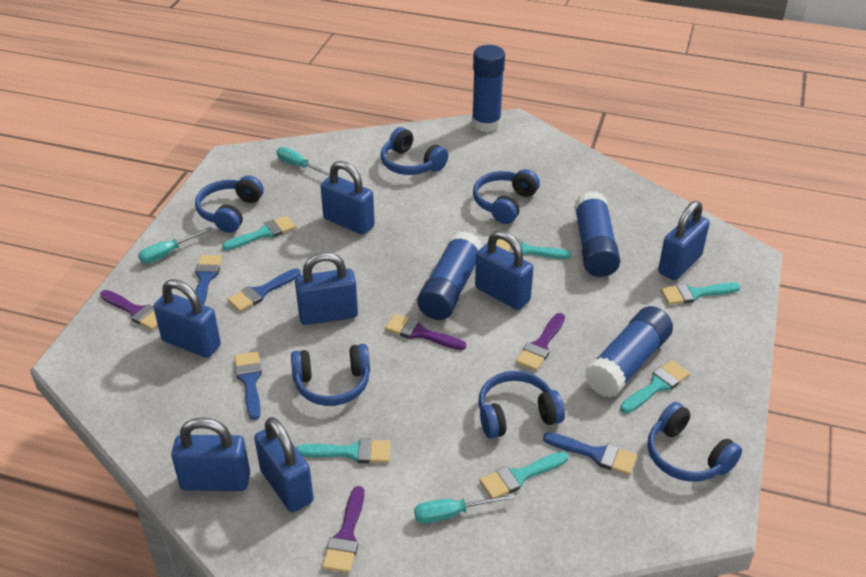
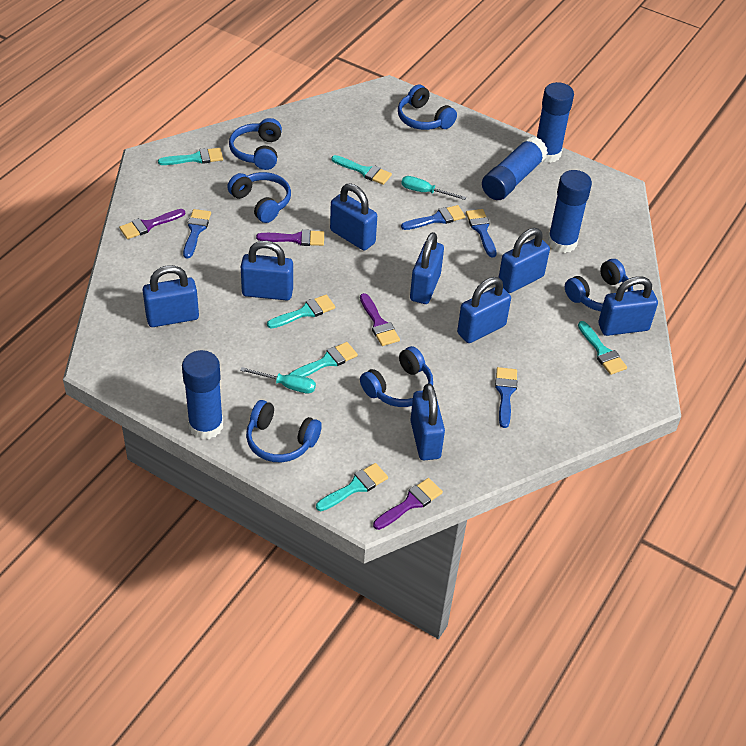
blue padlock: [153,279,221,358] [171,417,250,491] [254,417,314,512] [295,252,358,325] [320,161,375,235] [475,230,533,310] [658,201,710,280] = 7 -> [143,265,199,327] [241,241,293,300] [330,183,377,251] [410,232,444,304] [410,383,445,460] [457,277,511,343] [499,228,550,293] [598,276,658,336] = 8
turquoise screwdriver: [138,227,213,263] [277,147,330,176] [414,494,515,524] = 3 -> [240,367,316,394] [401,176,466,200] = 2

